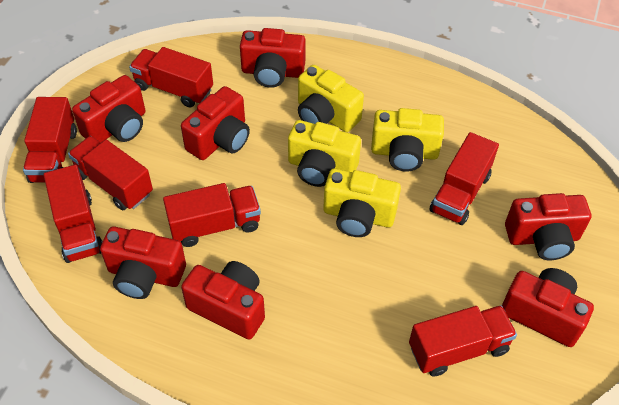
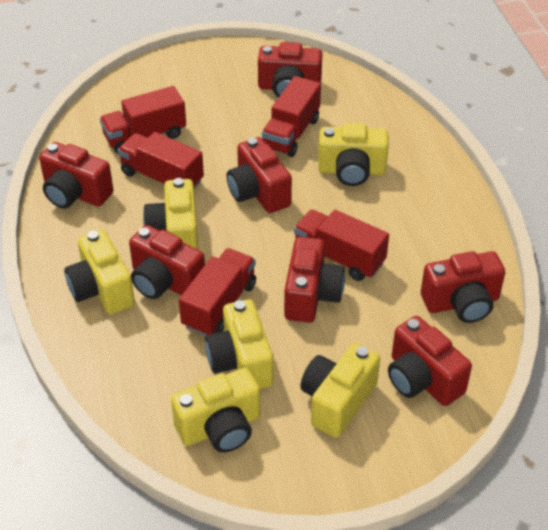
red truck: [23,97,77,183] [44,165,103,263] [68,136,153,210] [129,47,213,107] [163,183,261,247] [409,305,517,377] [430,132,499,225] = 7 -> [100,86,186,154] [118,132,204,189] [179,248,256,336] [262,76,321,157] [294,210,389,281] = 5
yellow camera: [288,120,361,187] [298,65,364,132] [323,169,401,237] [371,108,444,171] = 4 -> [64,230,135,314] [143,178,199,250] [171,368,260,452] [205,299,273,389] [300,343,380,438] [318,123,389,186] = 6

